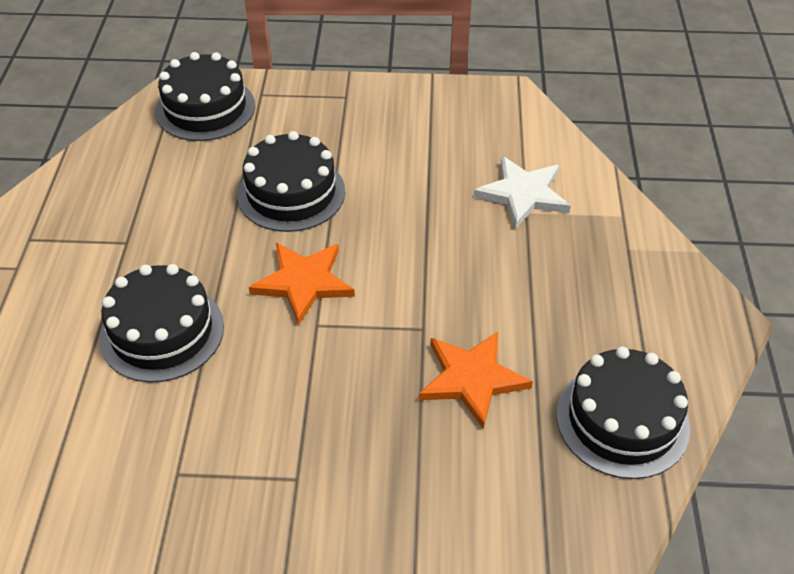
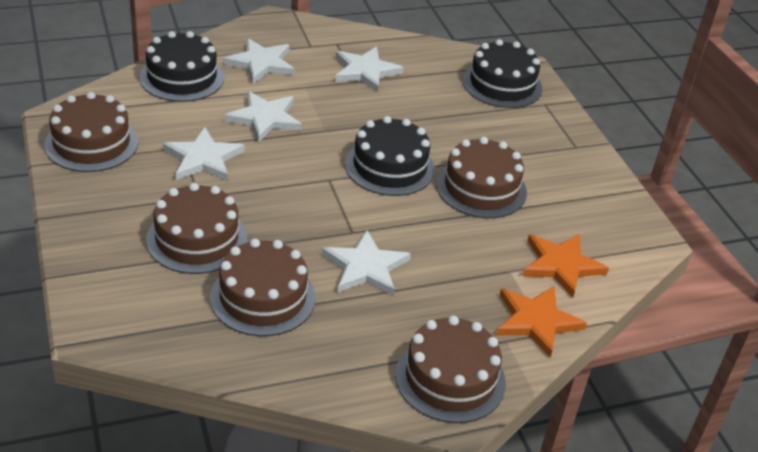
black cake: [99,264,224,382] [155,52,255,141] [237,131,345,232] [556,347,690,479] = 4 -> [140,31,224,102] [345,116,435,196] [463,39,542,108] = 3
brown cake: none = 0 -> [44,92,138,172] [146,183,247,274] [210,239,316,336] [395,316,506,423] [436,137,527,218] = 5
white star: [473,156,571,229] = 1 -> [163,127,244,181] [223,38,295,84] [225,91,302,143] [322,230,411,296] [335,47,404,92] = 5

